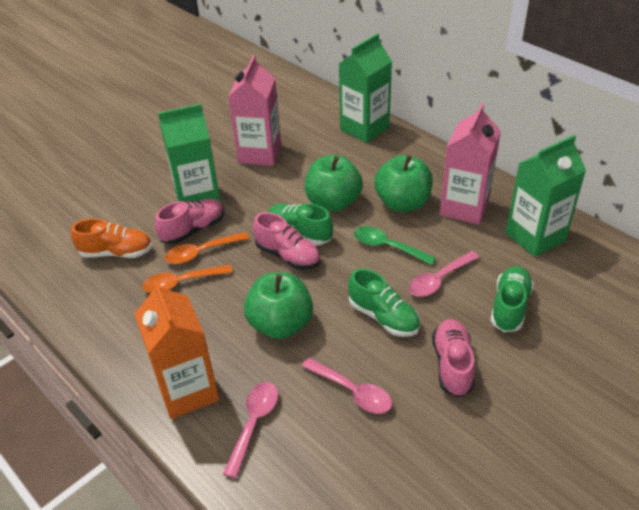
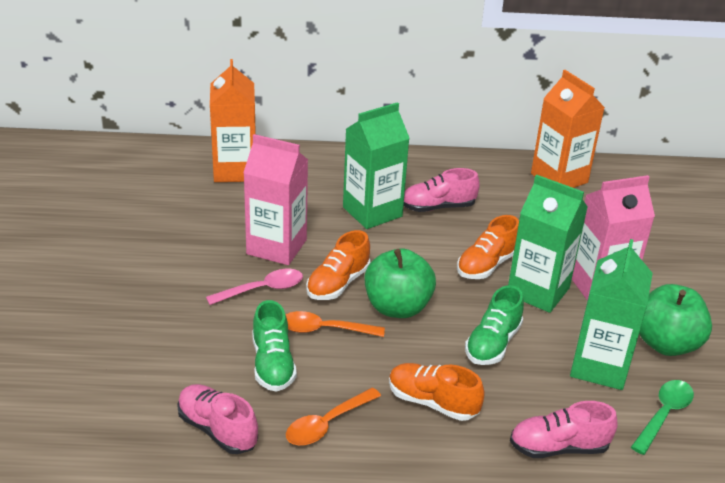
green apple: [244,272,313,339] [305,155,363,212] [374,155,433,212] = 3 -> [364,248,436,318] [639,284,712,356] = 2
green shoe: [268,203,333,245] [348,268,420,337] [491,266,534,332] = 3 -> [252,300,297,392] [465,285,524,365] = 2
orange carton: [134,281,219,419] = 1 -> [210,59,256,182] [531,70,605,188] = 2
orange shoe: [71,218,152,258] = 1 -> [306,230,370,300] [389,363,485,421] [457,215,519,279] = 3
pink spoon: [223,382,278,478] [302,358,392,414] [408,251,479,297] = 3 -> [206,269,303,305] = 1

